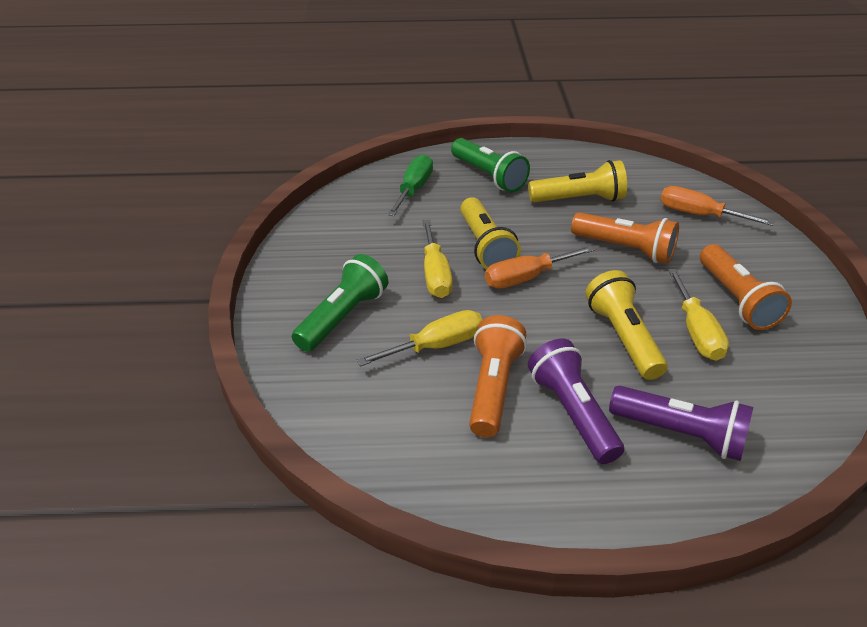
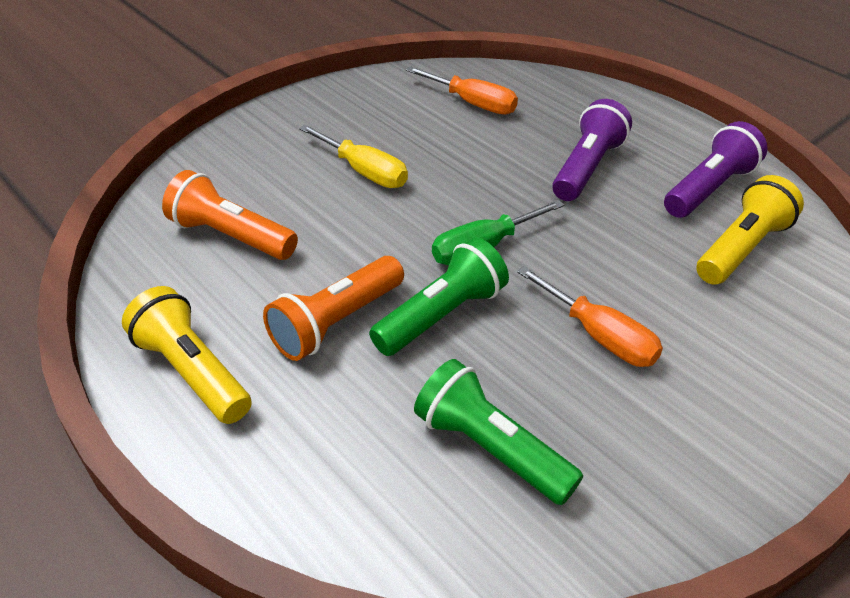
orange flashlight: [469,315,527,438] [571,212,679,264] [700,244,792,330] = 3 -> [162,170,298,260] [263,256,404,361] = 2
yellow flashlight: [460,197,521,270] [528,160,627,203] [585,270,668,380] = 3 -> [122,286,252,424] [696,175,804,285] = 2
yellow screwdriver: [357,310,483,367] [423,220,452,298] [668,269,729,361] = 3 -> [299,124,408,188] = 1

